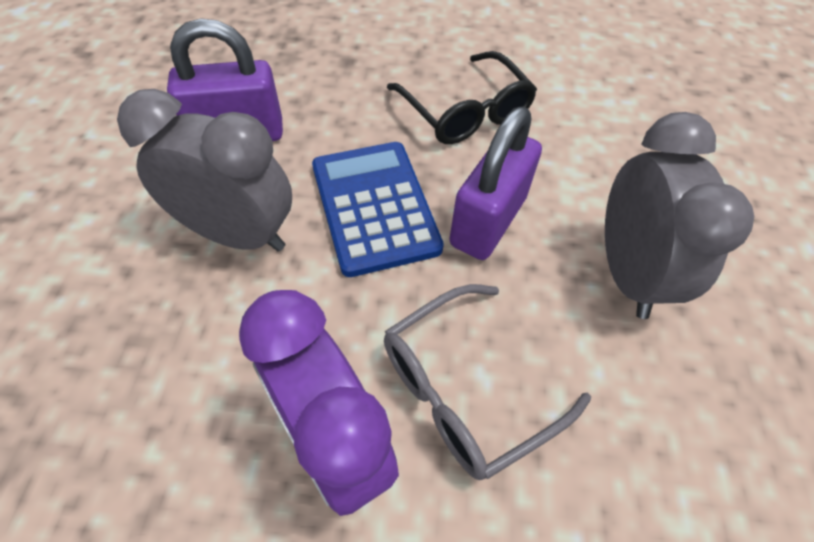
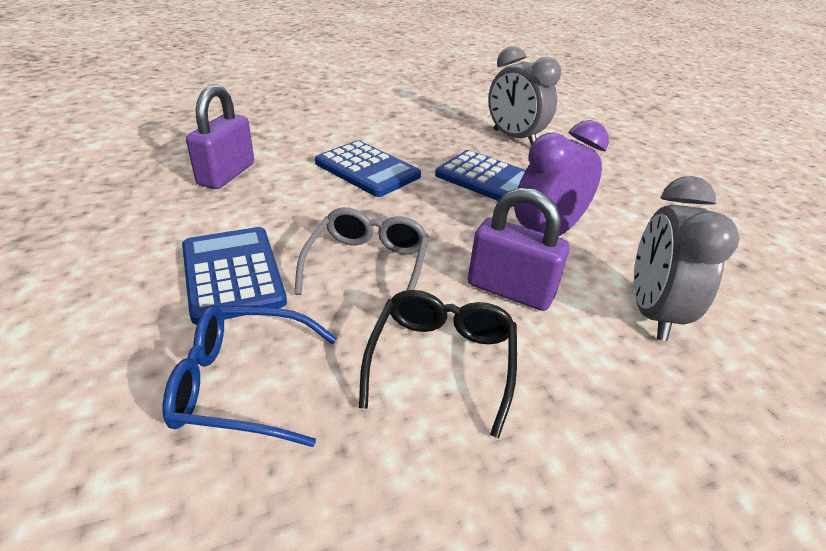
blue calculator: [312,142,444,277] = 1 -> [182,227,287,325] [315,141,421,197] [435,150,526,207] = 3
blue glasses: none = 0 -> [163,305,337,447] = 1

